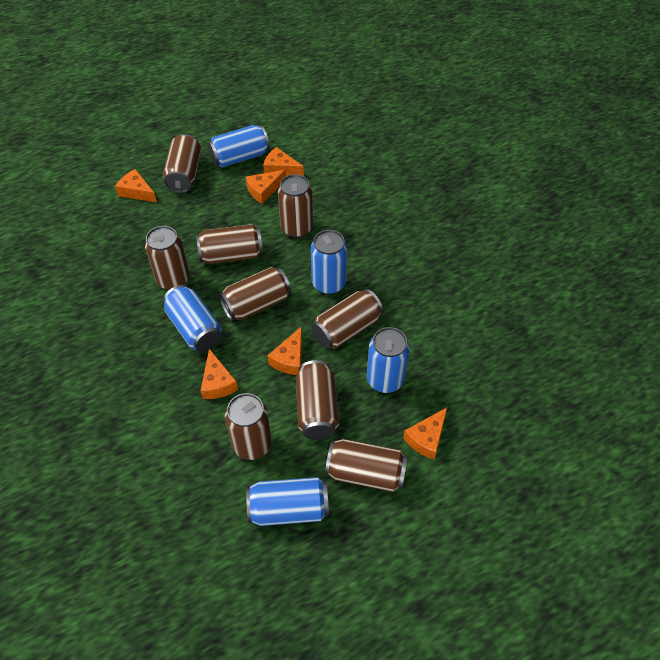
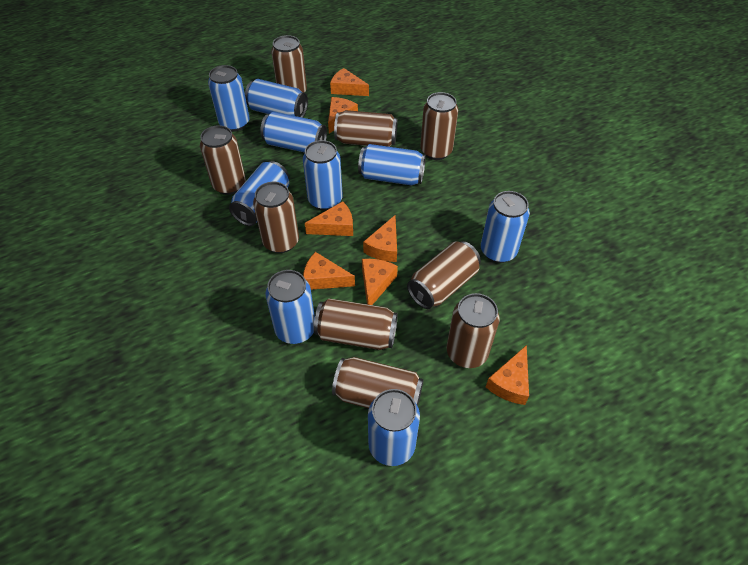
blue can: [163,285,222,352] [208,125,270,167] [246,477,329,526] [311,230,347,294] [367,327,409,393] = 5 -> [208,65,249,132] [229,161,289,226] [245,79,308,118] [260,112,327,153] [265,270,315,344] [303,140,343,210] [358,144,426,186] [368,389,420,466] [481,191,530,263] = 9
orange cheese: [115,169,157,202] [201,349,238,399] [246,170,286,204] [263,147,304,176] [267,326,302,375] [403,408,447,460] = 6 -> [303,252,355,290] [305,201,353,236] [328,97,358,133] [330,68,369,96] [362,259,398,305] [363,215,397,262] [486,345,529,405] = 7

